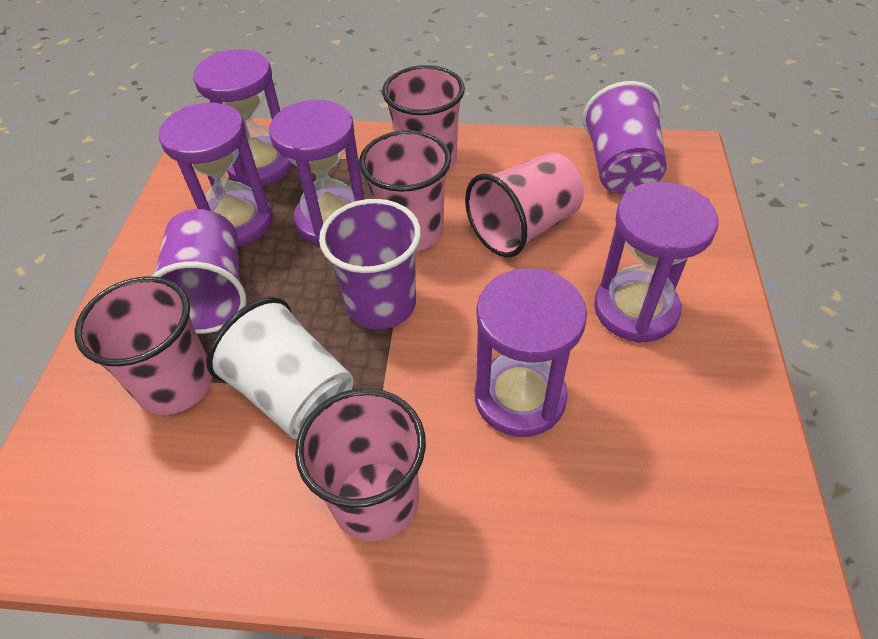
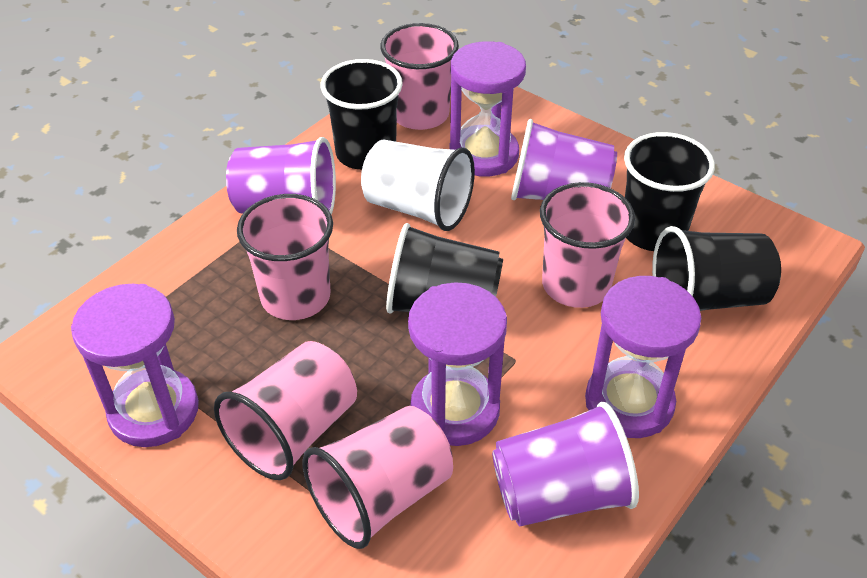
black cup: none = 0 -> [321,59,403,170] [386,223,503,313] [624,132,715,251] [652,226,781,311] = 4
purple hourglass: [159,103,273,247] [193,49,294,186] [269,100,365,246] [475,268,587,437] [594,182,718,343] = 5 -> [71,284,199,447] [408,282,507,446] [449,41,526,177] [585,276,701,438] = 4

